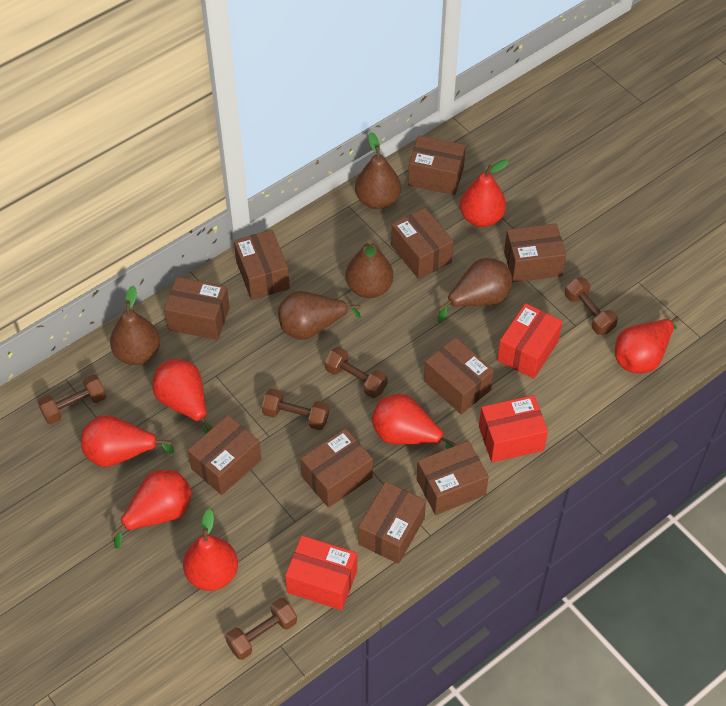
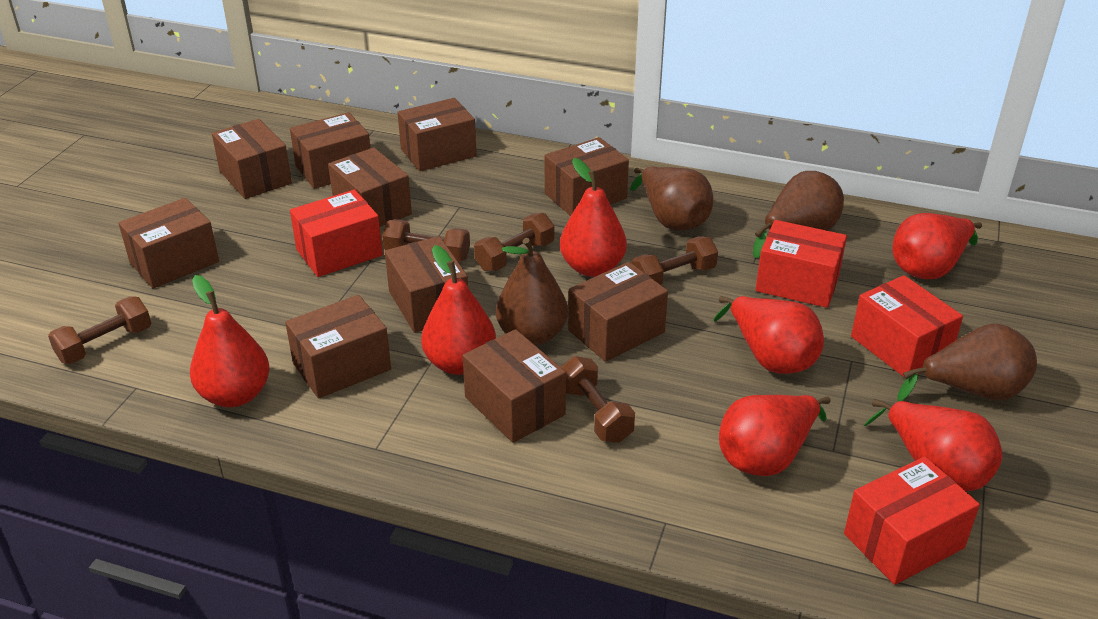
brown pear: [110,286,160,365] [278,291,361,340] [346,240,393,298] [355,132,401,209] [438,258,512,323] = 5 -> [496,238,568,346] [630,167,713,231] [753,171,844,258] [898,323,1037,401] = 4
red box: [285,535,357,610] [479,395,548,462] [497,303,563,379] = 3 -> [290,189,383,277] [755,220,847,308] [844,456,980,585] [851,275,963,378] = 4

